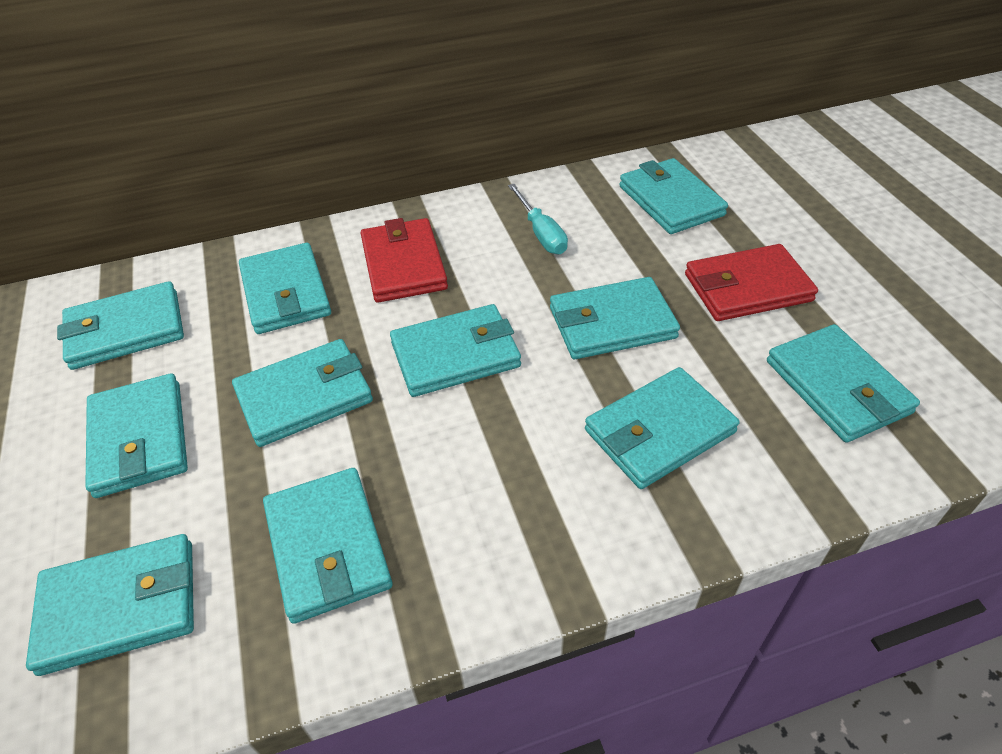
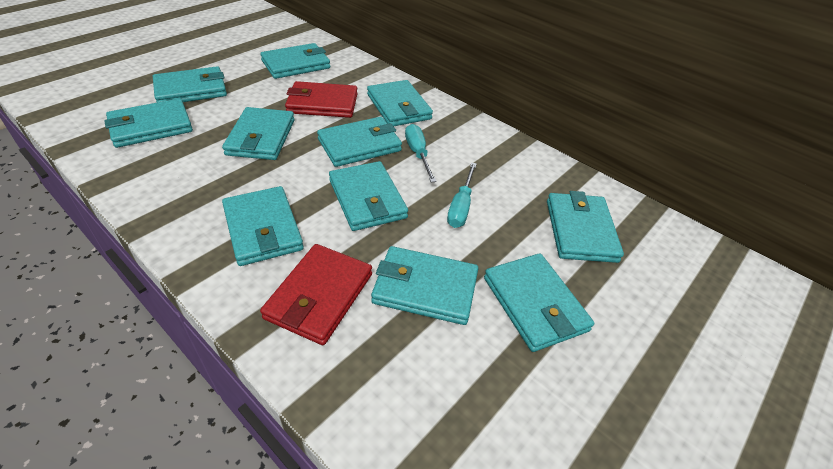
turquoise screwdriver: [508,184,568,254] = 1 -> [405,124,436,182] [447,162,477,228] = 2

